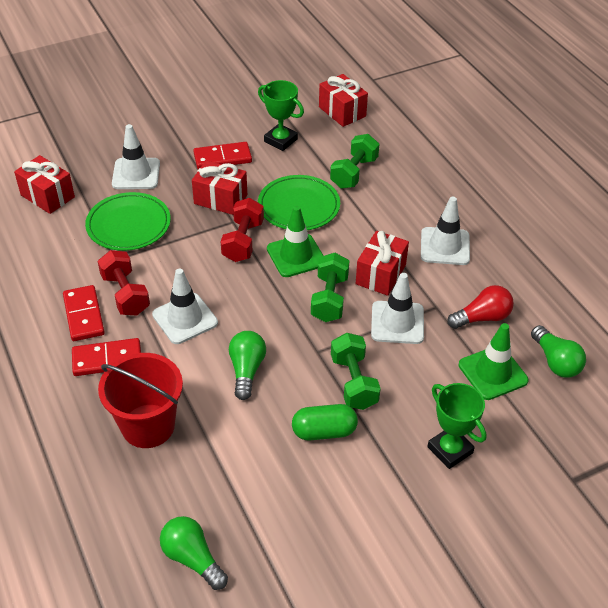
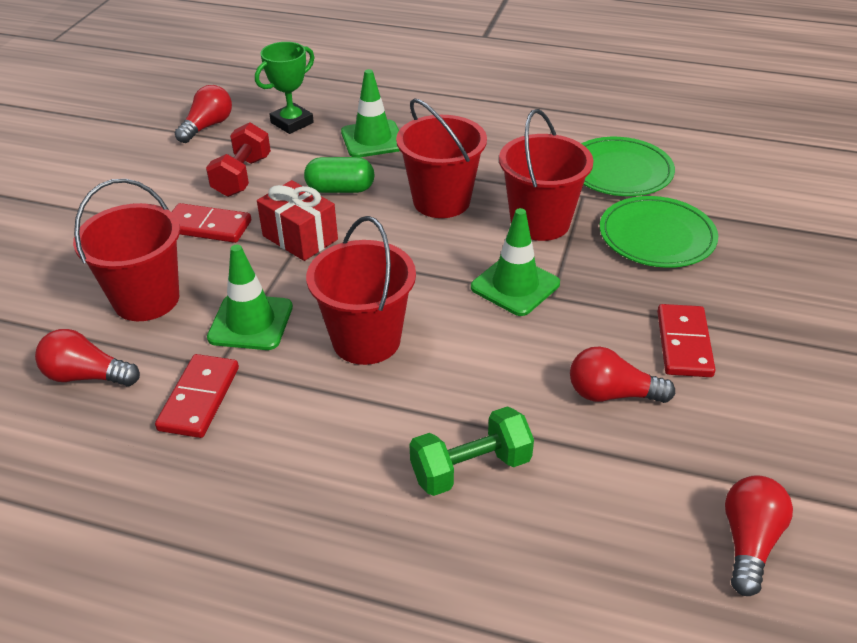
green dumbbell: [311,253,349,322] [330,134,379,189] [331,333,381,410] = 3 -> [409,406,534,496] = 1
green light bulb: [160,516,228,590] [229,331,266,400] [531,325,586,378] = 3 -> none = 0
green traffic cone: [267,206,324,277] [459,323,529,400] = 2 -> [207,244,293,350] [341,69,400,158] [471,208,560,316] = 3
green trophy: [258,80,304,151] [427,383,487,469] = 2 -> [255,42,314,134] = 1
red bucket: [98,353,183,448] = 1 -> [73,179,180,321] [306,216,416,365] [396,98,487,218] [499,109,593,241] = 4
red dumbbell: [98,250,150,315] [221,198,264,262] = 2 -> [206,122,271,197] = 1
red gift: [14,155,75,214] [192,160,247,215] [319,74,368,127] [356,231,409,296] = 4 -> [257,180,338,261] = 1
red light bulb: [447,285,514,329] = 1 -> [35,329,140,386] [175,85,232,143] [570,347,675,403] [725,475,793,596] = 4
white traffic cone: [112,124,160,189] [152,268,218,344] [371,273,424,344] [421,197,470,265] = 4 -> none = 0

